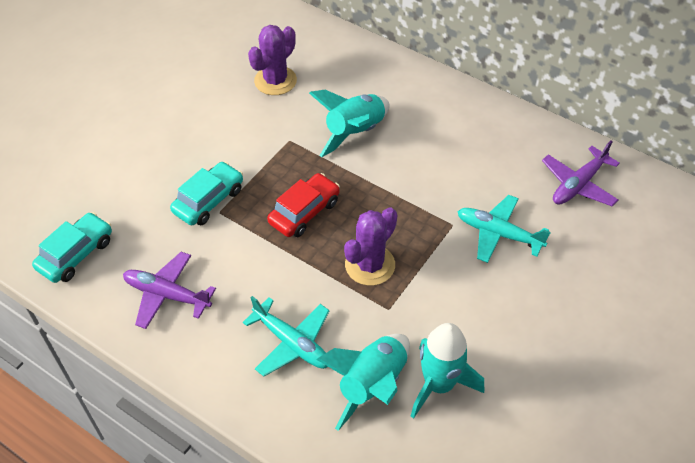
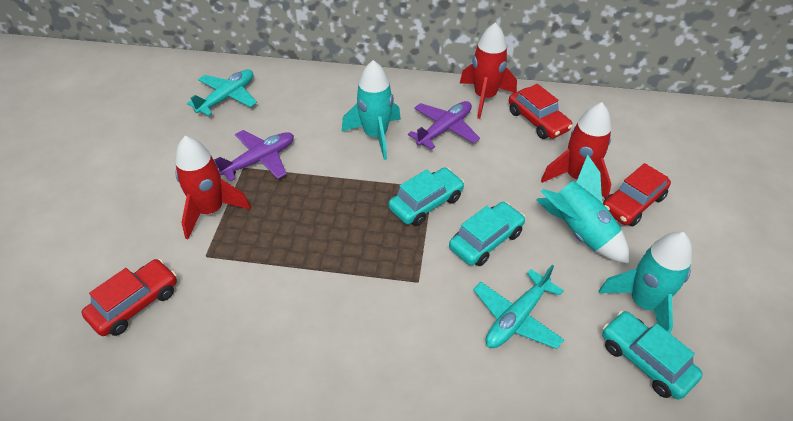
purple cactus: [248,25,297,95] [344,207,397,286] = 2 -> none = 0
red car: [267,173,340,237] = 1 -> [82,259,177,336] [509,84,573,139] [603,163,671,226] = 3
red rocket: none = 0 -> [175,136,251,239] [460,22,517,119] [541,102,612,199] = 3
turquoise car: [32,212,112,283] [170,161,243,225] = 2 -> [389,168,465,226] [449,202,525,266] [602,311,703,399] = 3

